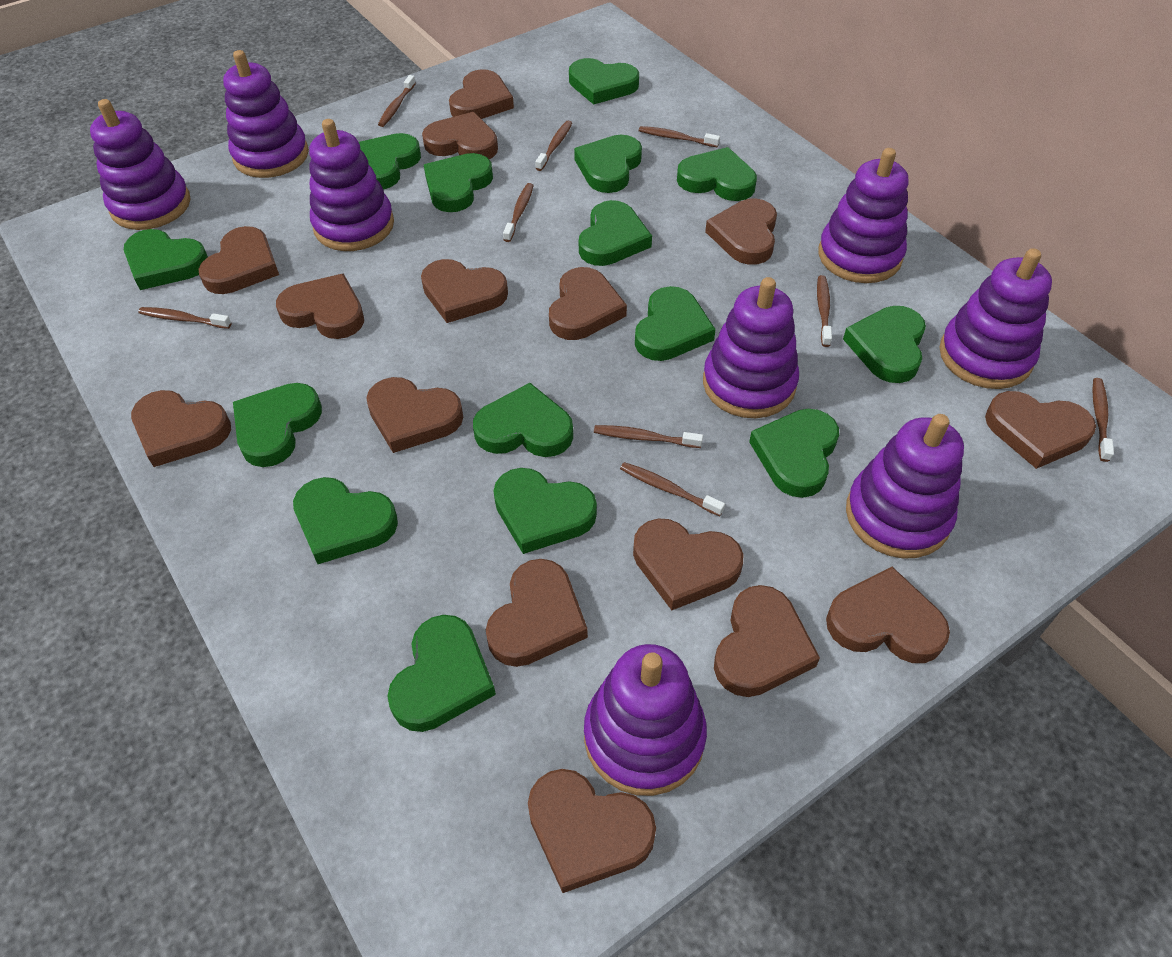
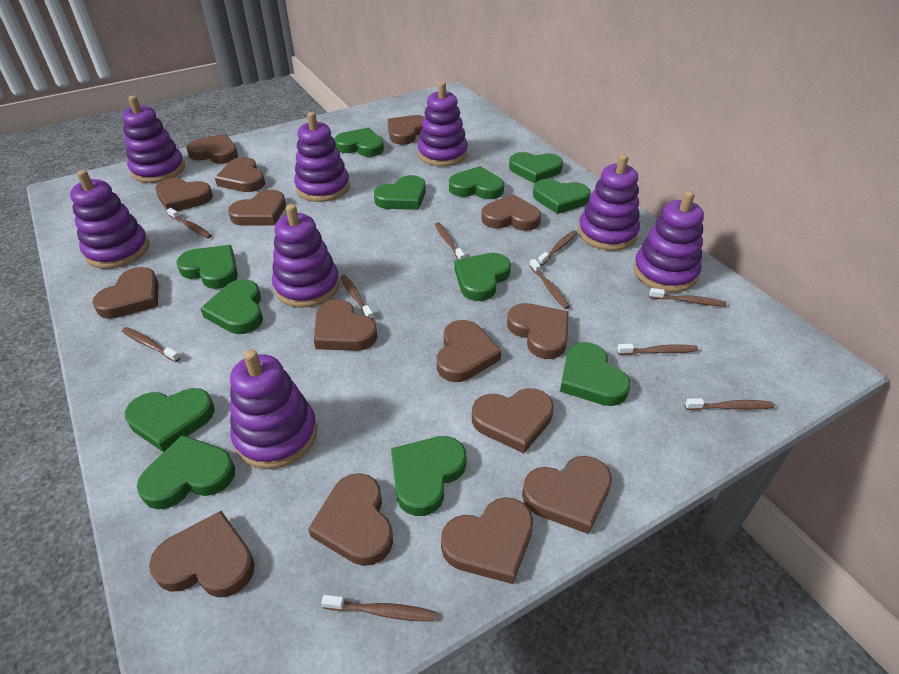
brown toothbrush: [138,307,232,329] [378,75,416,127] [503,183,534,242] [535,121,572,171] [594,425,703,448] [620,462,725,516] [639,126,720,147] [817,275,832,347] [1092,378,1114,462] = 9 -> [122,327,180,362] [167,208,212,238] [321,595,436,621] [340,275,374,319] [435,222,465,259] [530,259,570,309] [538,230,577,266] [617,344,698,355] [649,288,727,306] [685,398,774,410] = 10
green heart: [124,229,208,290] [233,383,322,467] [293,477,398,564] [359,133,421,190] [387,615,496,732] [424,153,493,212] [473,383,573,457] [493,468,597,554] [569,58,639,105] [574,135,642,193] [579,200,652,266] [635,286,716,361] [677,147,757,201] [749,409,839,498] [843,306,926,383] = 15 -> [125,388,214,452] [137,435,235,509] [176,245,238,289] [200,279,263,334] [334,128,384,157] [374,175,426,210] [391,436,467,516] [449,166,504,199] [454,253,511,301] [509,152,563,183] [533,179,591,214] [560,342,631,406] = 12

